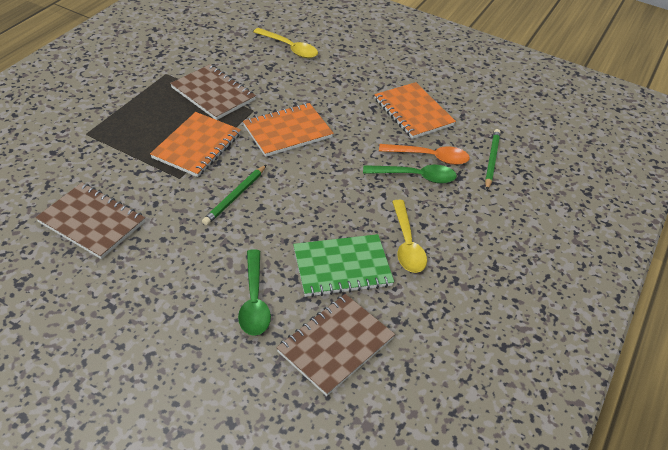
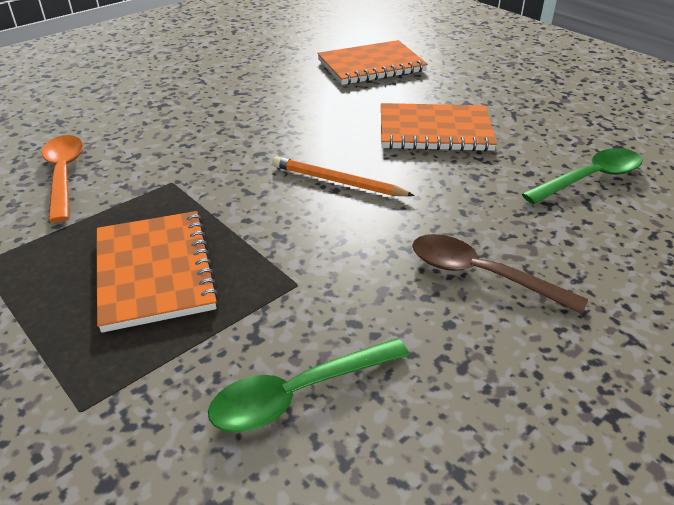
brown notebook: [35,183,145,259] [170,64,256,120] [276,294,395,396] = 3 -> none = 0
brown spoon: none = 0 -> [412,234,588,314] = 1
green notebook: [293,234,394,297] = 1 -> none = 0
green pencil: [202,165,266,225] [485,129,501,190] = 2 -> none = 0
orange pencil: none = 0 -> [272,156,415,196] = 1
yellow spoon: [253,28,318,58] [392,200,427,273] = 2 -> none = 0

